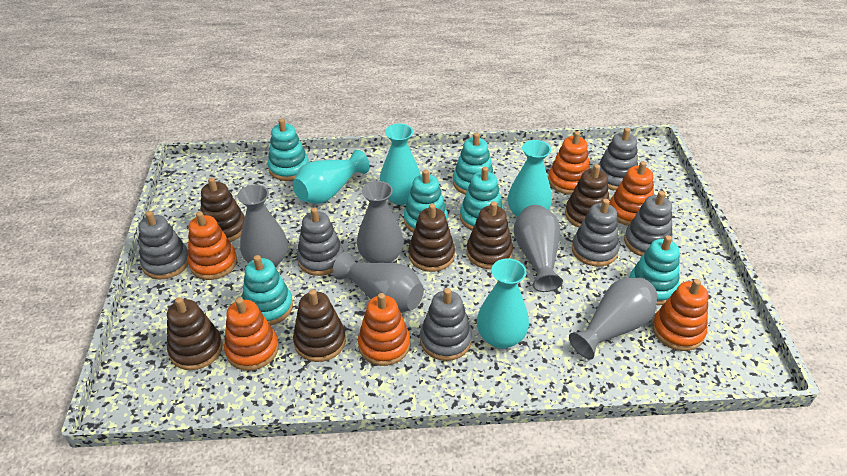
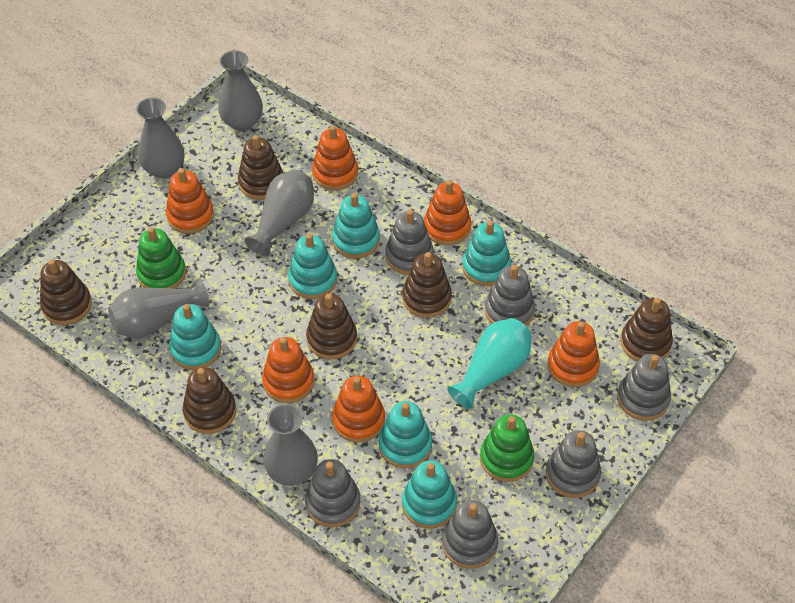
green stacking toy: none = 0 -> [136,227,186,289] [480,414,534,482] = 2
turquoise vase: [293,150,370,204] [379,124,421,205] [477,258,529,349] [508,140,552,218] = 4 -> [447,318,532,409] = 1

